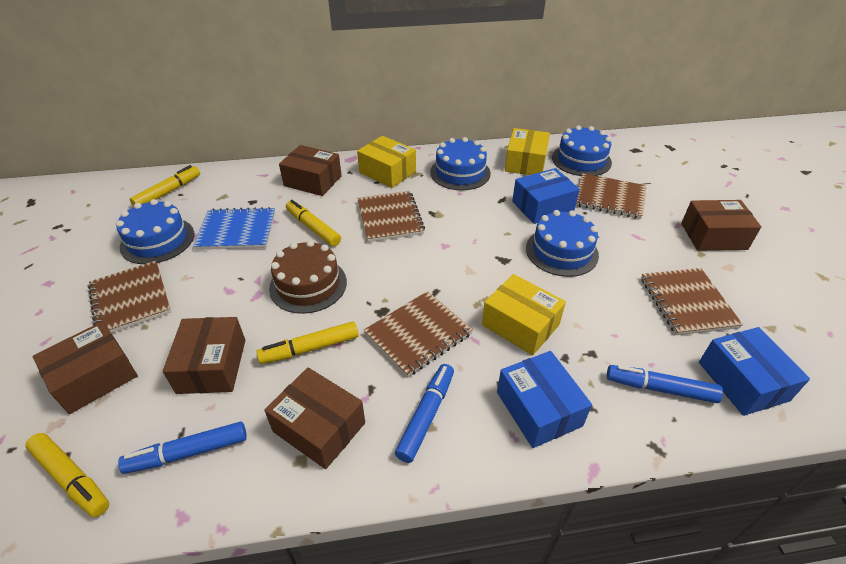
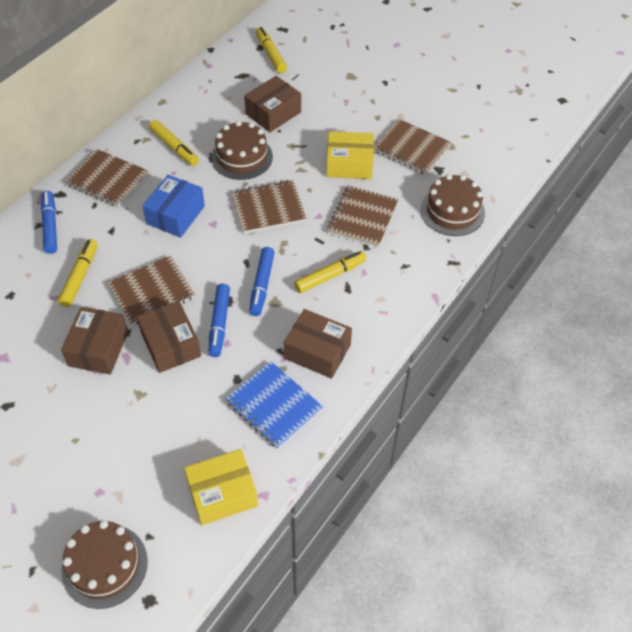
blue box: [497,351,592,448] [512,168,580,224] [699,327,810,416] = 3 -> [142,175,205,238] = 1
blue cake: [116,199,194,264] [430,137,491,190] [526,210,599,277] [552,125,612,176] = 4 -> none = 0
brown box: [33,321,138,414] [163,317,245,394] [264,368,365,469] [279,145,342,196] [681,200,761,251] = 5 -> [61,307,128,374] [137,301,201,373] [244,76,301,132] [284,309,352,379] = 4
brown cake: [269,240,347,314] = 1 -> [61,520,148,609] [211,121,273,180] [421,174,485,236] = 3
yellow box: [357,136,416,188] [482,274,566,355] [505,128,550,175] = 3 -> [184,449,258,525] [326,131,374,179] = 2

